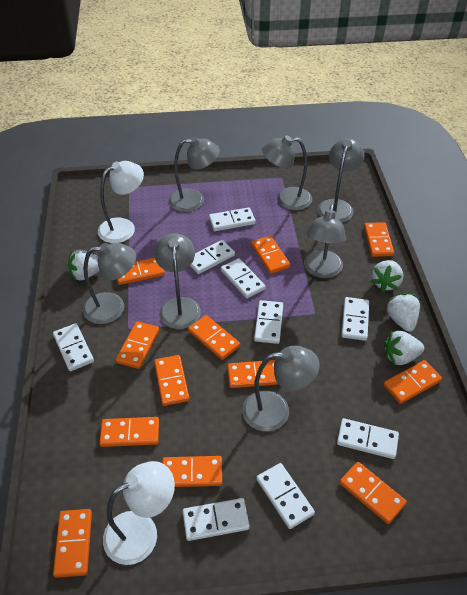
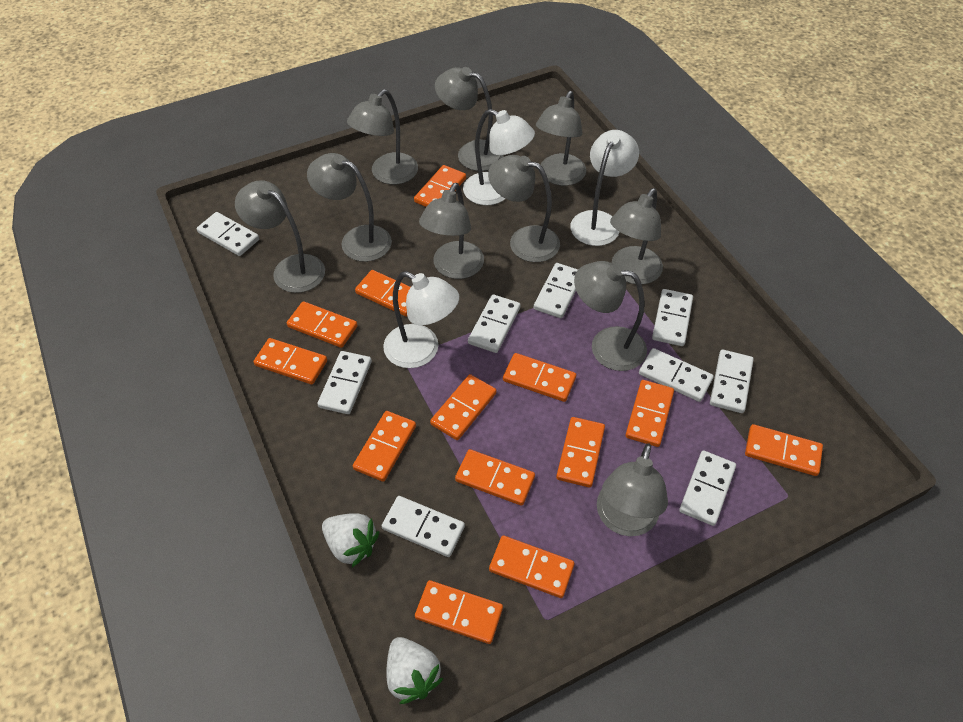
grey lamp: [83,243,136,324] [154,233,201,329] [169,137,220,212] [242,346,320,432] [262,136,312,210] [304,204,346,278] [317,138,365,223] = 7 -> [235,180,325,293] [307,153,392,262] [347,89,418,185] [419,183,484,279] [435,67,504,171] [488,155,560,262] [536,91,586,186] [574,261,647,371] [597,443,668,536] [610,188,663,284] = 10
orange domino: [53,509,92,578] [100,417,159,447] [116,321,159,369] [117,258,165,285] [154,355,189,406] [162,456,222,487] [188,315,240,360] [227,360,278,388] [251,236,290,274] [339,462,407,524] [364,222,394,257] [383,360,442,404] = 12 -> [254,338,327,384] [287,301,357,348] [353,411,416,482] [355,270,411,317] [414,165,466,207] [415,580,503,644] [430,374,496,440] [455,449,535,506] [489,536,574,598] [503,353,576,402] [556,417,605,488] [625,380,674,447] [745,424,823,476] = 13
white lamp: [98,161,144,243] [103,461,175,565] = 2 -> [383,271,459,368] [463,109,535,205] [571,130,639,246] = 3
white strawberry: [68,250,100,280] [371,260,404,292] [384,331,424,365] [386,293,420,332] = 4 -> [322,513,379,567] [386,637,444,704] = 2

